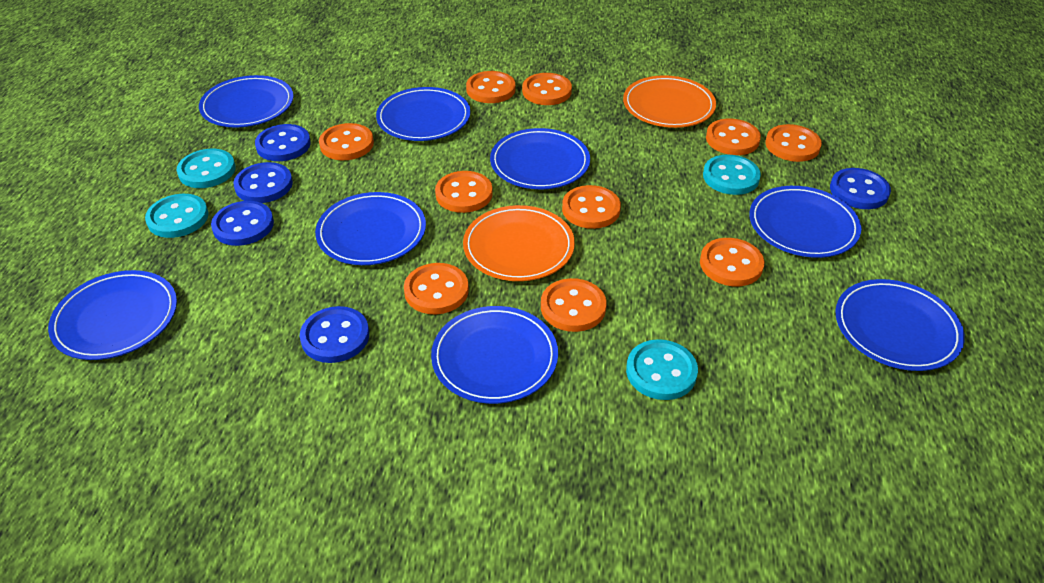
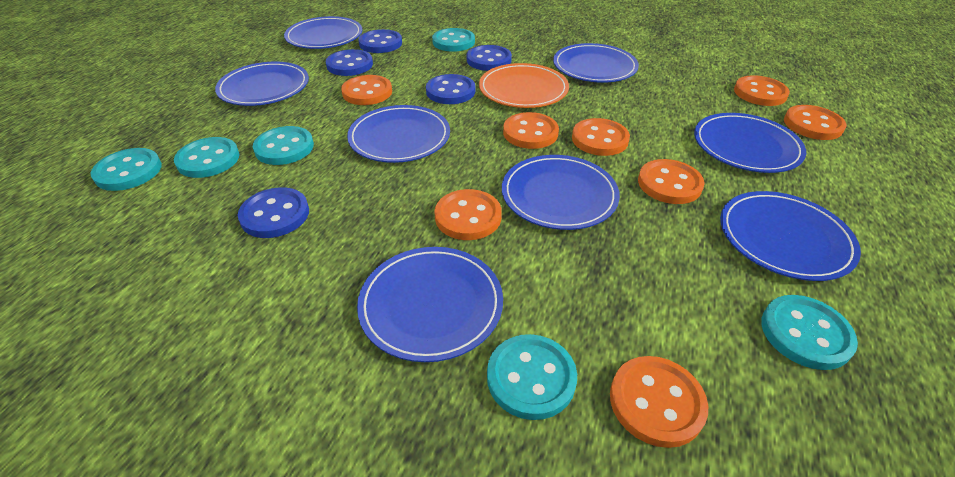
orange button: [319,123,374,160] [404,263,469,314] [435,171,493,213] [466,71,515,103] [522,73,572,105] [541,278,606,332] [562,185,621,229] [700,238,764,286] [706,119,761,155] [765,124,822,162] = 10 -> [341,75,392,105] [434,189,502,240] [503,112,559,149] [572,118,630,156] [610,356,708,448] [638,159,705,204] [734,75,790,106] [784,105,847,140] = 8
orange plate: [463,205,575,281] [623,75,716,128] = 2 -> [479,63,569,108] = 1
turquoise button: [145,194,208,238] [177,149,236,188] [626,339,698,400] [703,154,761,195] = 4 -> [90,148,162,191] [174,137,240,178] [253,126,314,165] [432,28,475,52] [487,334,577,420] [761,295,858,370] = 6

